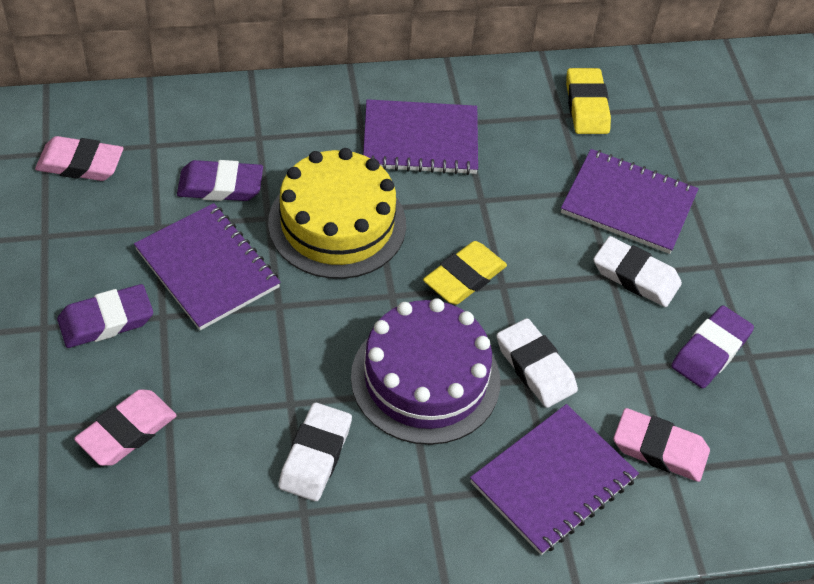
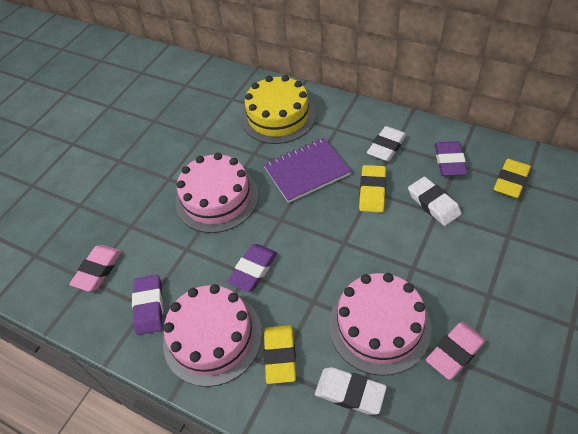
pink cake: none = 0 -> [163,284,262,387] [176,153,258,233] [329,273,432,376] = 3
pink eraser: [35,136,123,181] [74,389,177,466] [614,408,710,482] = 3 -> [69,245,122,292] [426,322,486,380] = 2
purple cake: [351,298,500,445] = 1 -> none = 0
purple notebook: [134,203,281,330] [363,99,478,175] [470,404,639,555] [561,149,699,254] = 4 -> [263,138,351,203] = 1
yellow eraser: [423,241,507,305] [566,68,611,134] = 2 -> [264,325,296,384] [359,165,386,213] [494,159,531,198] = 3

